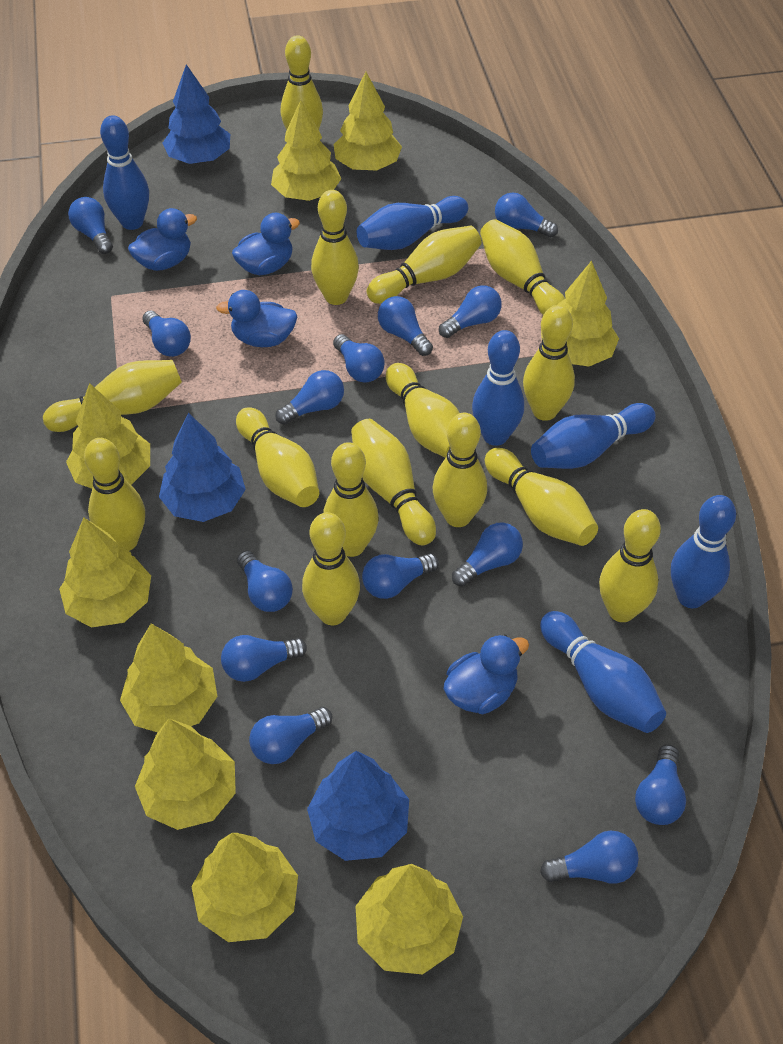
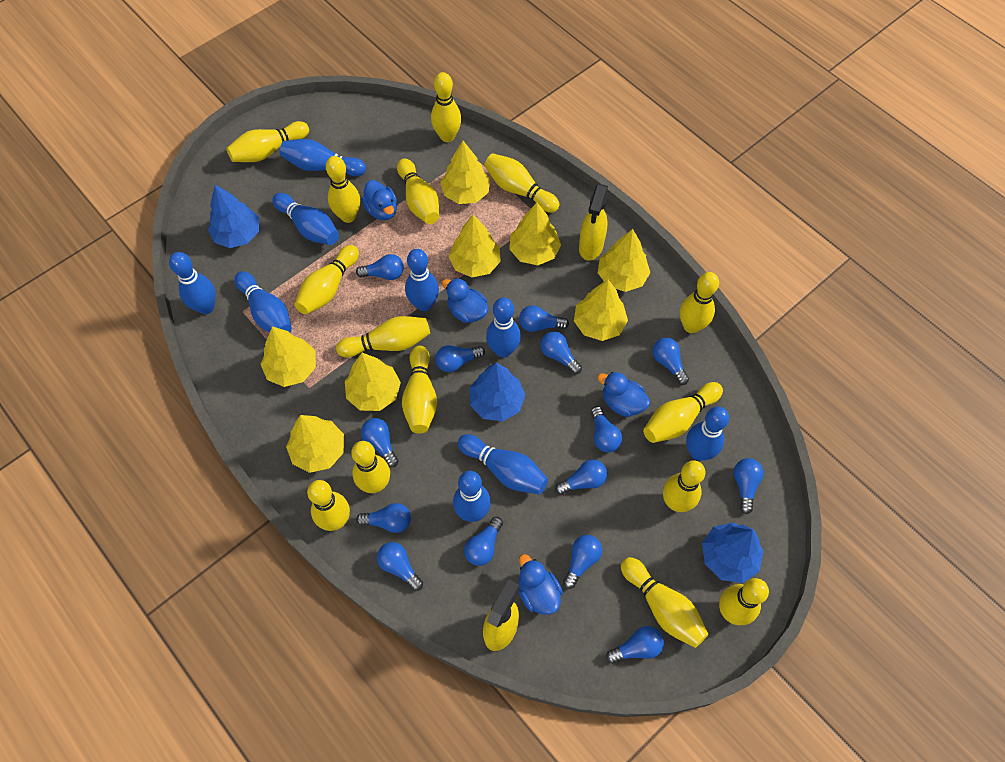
blue bowling pin: [100,115,149,230] [357,196,468,250] [472,330,524,446] [531,403,656,469] [540,611,666,733] [671,495,736,608] = 6 -> [169,252,216,314] [235,271,292,333] [272,193,339,245] [280,139,366,176] [405,249,439,311] [453,471,491,522] [458,434,548,494] [486,297,521,358] [686,406,729,460] = 9
yellow spray bottle: none = 0 -> [483,580,520,651] [579,184,608,261] = 2
yellow tree: [59,518,151,627] [66,383,150,489] [120,624,218,732] [135,718,236,830] [191,833,298,942] [271,100,341,201] [334,72,402,170] [355,864,463,974] [541,261,619,367] = 9 -> [261,327,316,387] [286,415,344,473] [345,353,401,411] [440,141,490,204] [449,215,501,277] [509,202,561,265] [574,280,628,341] [598,229,650,292] = 8

